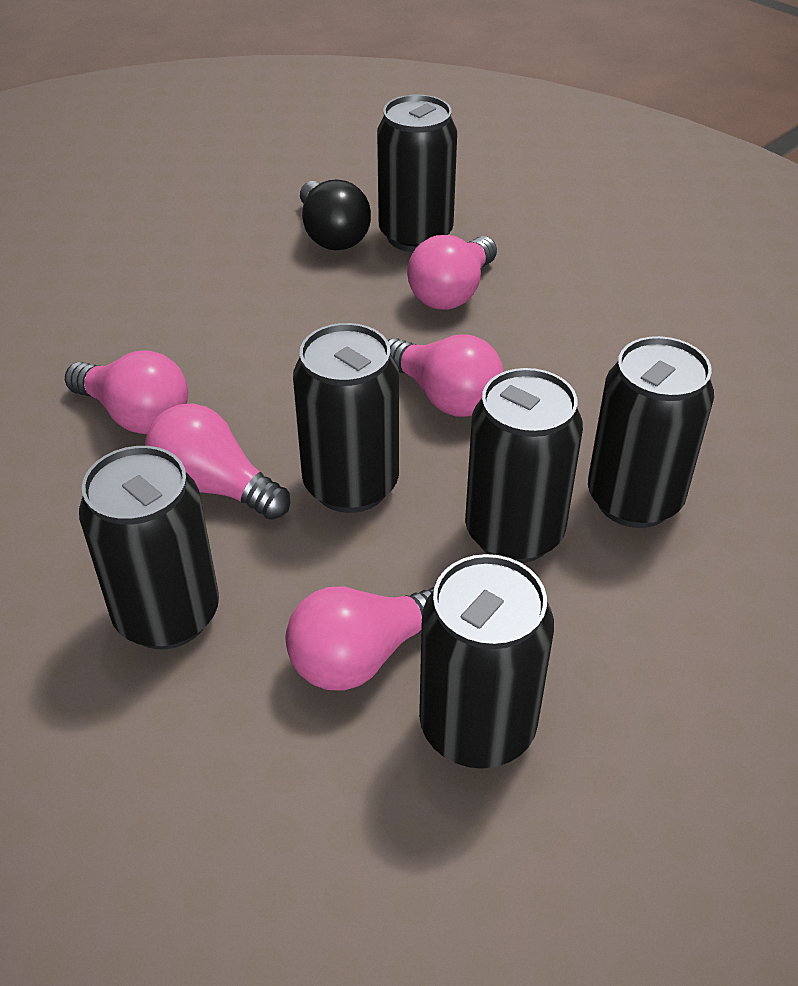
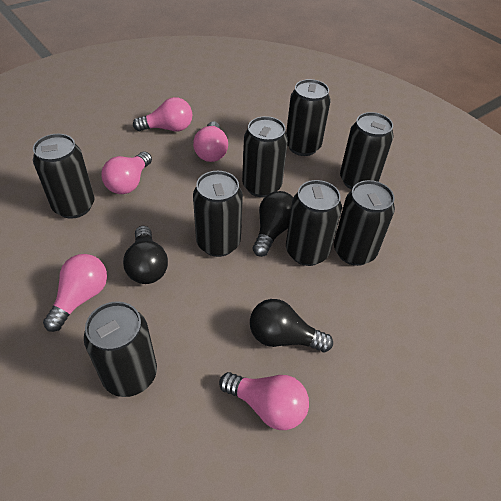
black can: [79,446,219,649] [293,323,399,513] [377,95,457,252] [419,554,554,769] [465,368,583,563] [588,336,714,528] = 6 -> [33,134,95,219] [84,301,157,397] [193,171,243,257] [242,116,288,198] [286,79,330,156] [286,180,342,266] [334,180,395,266] [340,112,393,190] = 8
black light bulb: [300,180,371,250] = 1 -> [123,226,168,284] [250,299,333,352] [252,191,293,257] = 3

